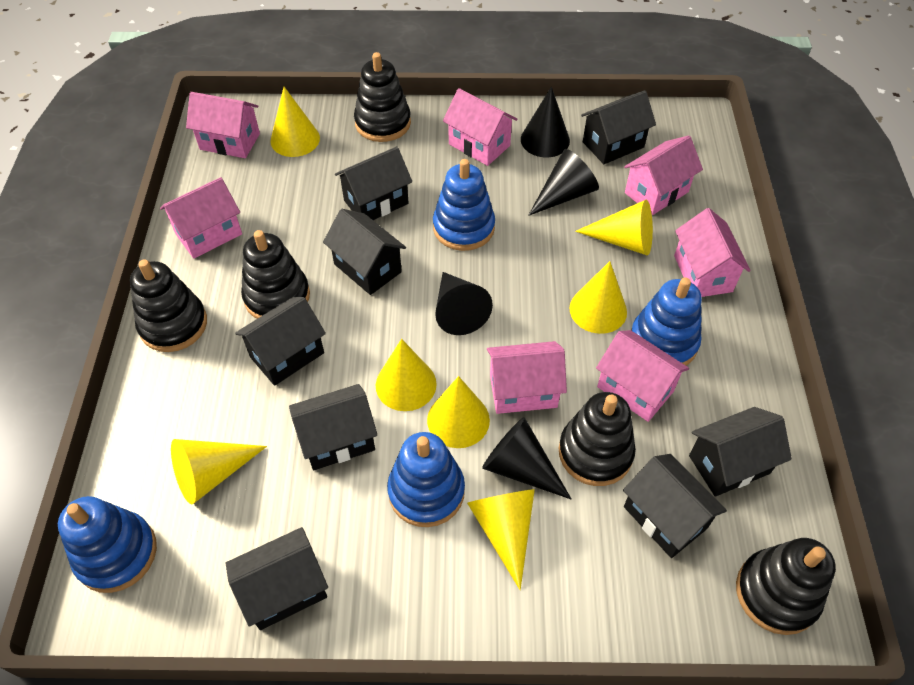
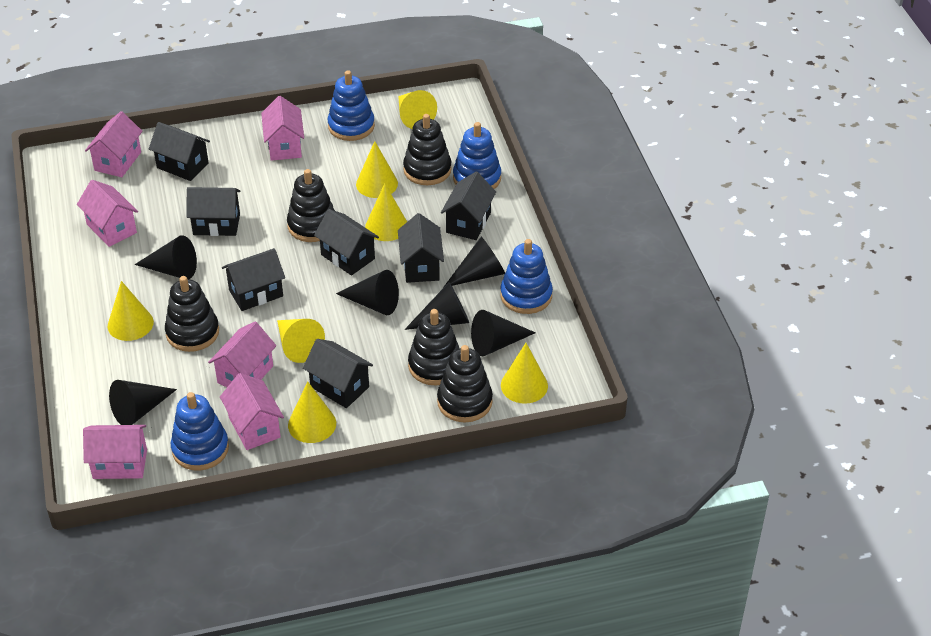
black cone: [435,272,493,335] [482,417,571,499] [521,87,570,157] [528,149,599,216] = 4 -> [109,380,177,425] [134,235,197,279] [336,270,399,315] [405,282,469,330] [443,237,505,288] [471,310,536,356] = 6
black house: [226,527,328,630] [235,297,326,386] [289,384,378,470] [323,209,406,295] [335,147,412,220] [581,90,656,164] [623,454,727,558] [689,407,792,497] = 8 -> [149,122,210,181] [186,187,240,236] [222,248,285,311] [303,339,373,408] [314,209,379,276] [398,213,444,283] [441,172,496,240] = 7
pink house: [160,177,242,259] [186,92,260,158] [443,88,518,166] [487,341,567,414] [596,330,689,422] [624,135,703,215] [674,208,751,297] = 7 -> [77,180,138,247] [83,425,147,479] [85,111,143,177] [208,322,276,387] [220,373,284,450] [261,96,304,161] = 6

